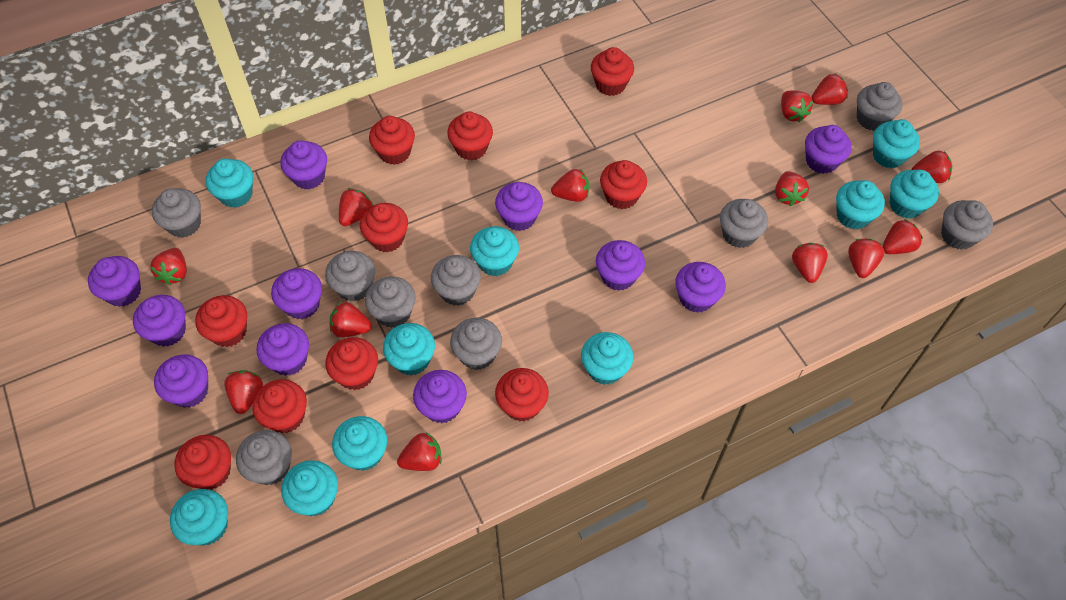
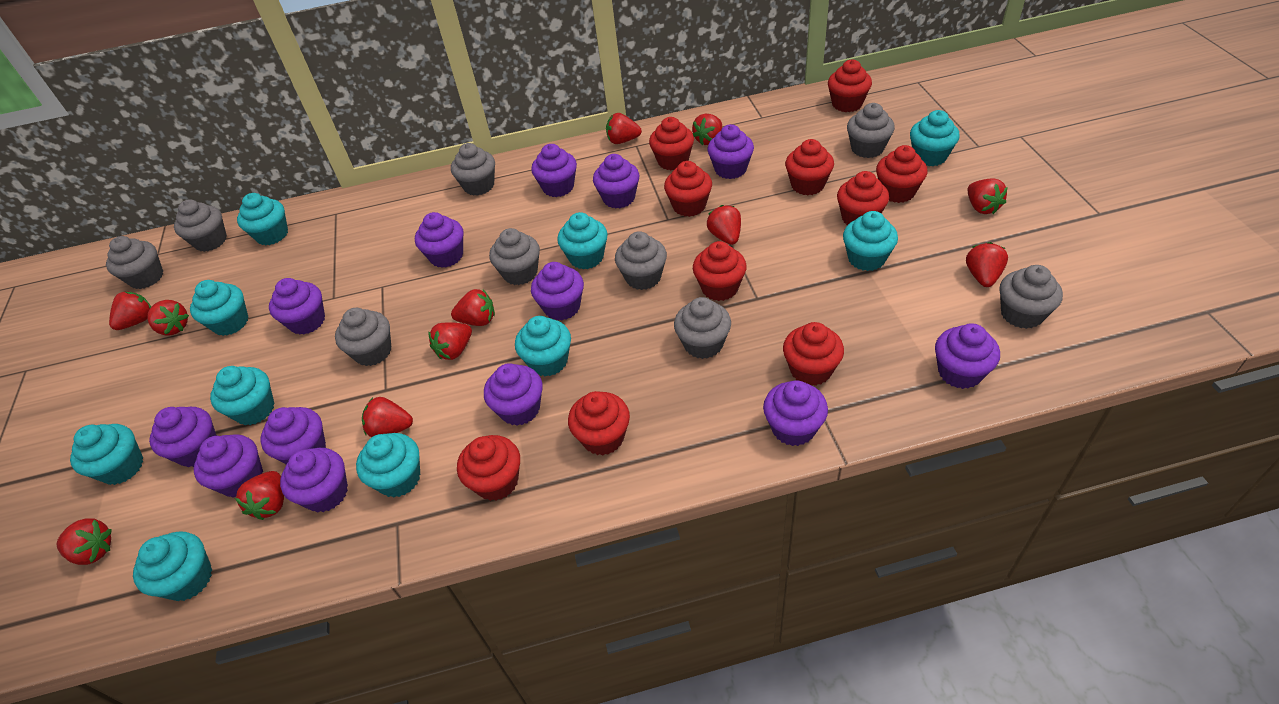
purple cupcake: [88,256,141,307] [133,295,186,347] [154,354,208,408] [256,323,309,376] [271,268,322,319] [280,140,327,189] [413,370,467,423] [495,182,543,231] [596,240,645,291] [675,262,726,313] [805,125,852,174] = 11 -> [149,407,217,467] [193,434,263,498] [260,407,326,464] [269,278,325,335] [280,448,348,512] [415,212,463,268] [484,363,543,426] [531,144,577,197] [531,262,584,320] [593,154,639,208] [708,124,754,179] [763,380,828,446] [935,323,1000,389] = 13
red strawberry: [150,248,187,285] [224,370,263,414] [330,302,372,337] [339,188,373,226] [397,432,442,471] [551,169,589,202] [775,171,809,206] [781,90,813,122] [792,243,828,283] [811,73,848,105] [848,239,885,278] [882,219,923,254] [912,151,952,183] = 13 -> [57,518,112,565] [109,291,151,330] [147,300,189,336] [235,471,284,520] [362,397,413,437] [428,323,472,360] [451,289,495,326] [606,113,642,144] [692,114,722,145] [707,205,741,245] [966,242,1008,287] [967,178,1008,214] = 12

